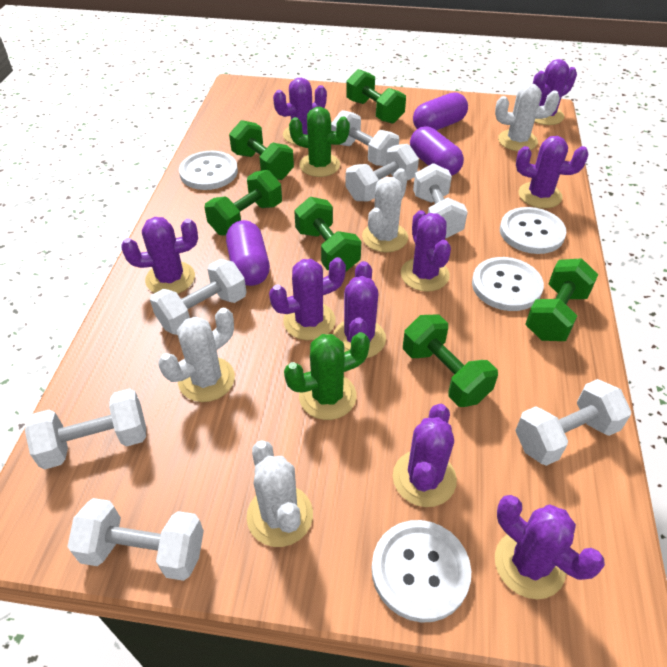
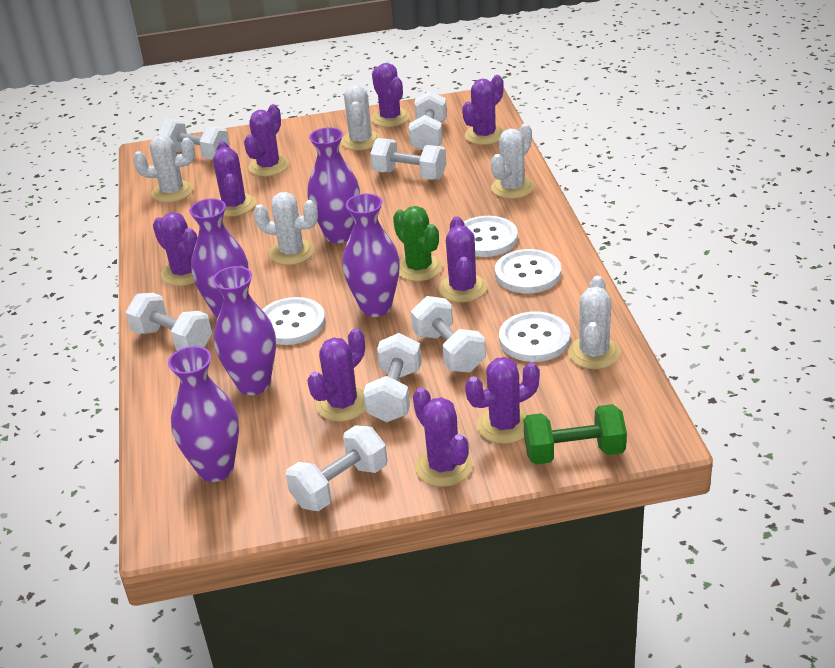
green cactus: [284,332,370,420] [289,107,350,177] = 2 -> [393,206,442,281] = 1
green dumbbell: [204,170,282,236] [229,120,294,180] [294,197,361,271] [346,69,406,124] [403,315,498,407] [526,258,598,341] = 6 -> [524,404,627,465] = 1
purple capsule: [226,220,270,286] [410,126,464,176] [413,92,468,131] = 3 -> none = 0
purple vase: none = 0 -> [168,346,239,482] [189,199,249,318] [212,266,276,395] [307,127,360,243] [342,194,400,317] = 5
white cactus: [158,308,235,402] [247,440,313,547] [362,168,408,252] [495,83,560,151] = 4 -> [133,135,195,203] [254,192,318,265] [341,85,381,150] [491,123,534,199] [568,276,621,369] = 5

